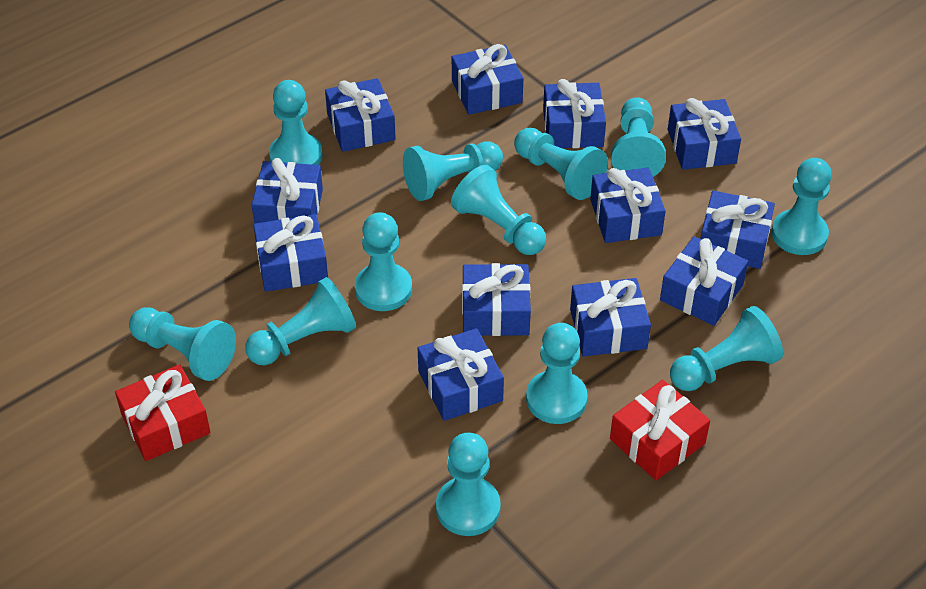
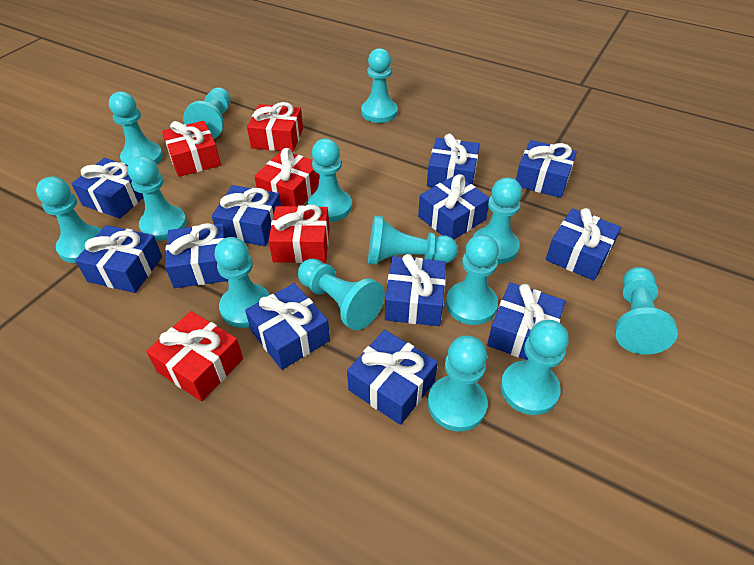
red gift: [115,364,211,461] [610,380,710,480] = 2 -> [146,311,243,401] [162,121,221,177] [247,102,303,152] [254,148,319,206] [268,205,330,263] = 5
turquoise pawn: [129,307,236,381] [245,277,356,365] [269,80,323,165] [355,212,412,311] [403,141,503,201] [436,433,501,536] [451,165,546,255] [514,127,608,200] [526,323,588,424] [611,98,666,177] [670,306,783,391] [771,158,832,255] = 12 -> [36,176,102,263] [109,91,163,165] [128,156,187,241] [183,87,230,139] [215,237,270,328] [298,259,385,330] [308,139,352,222] [361,48,398,123] [368,216,458,265] [428,336,487,432] [446,234,499,325] [473,177,522,264] [500,320,569,415] [615,267,678,355] = 14

